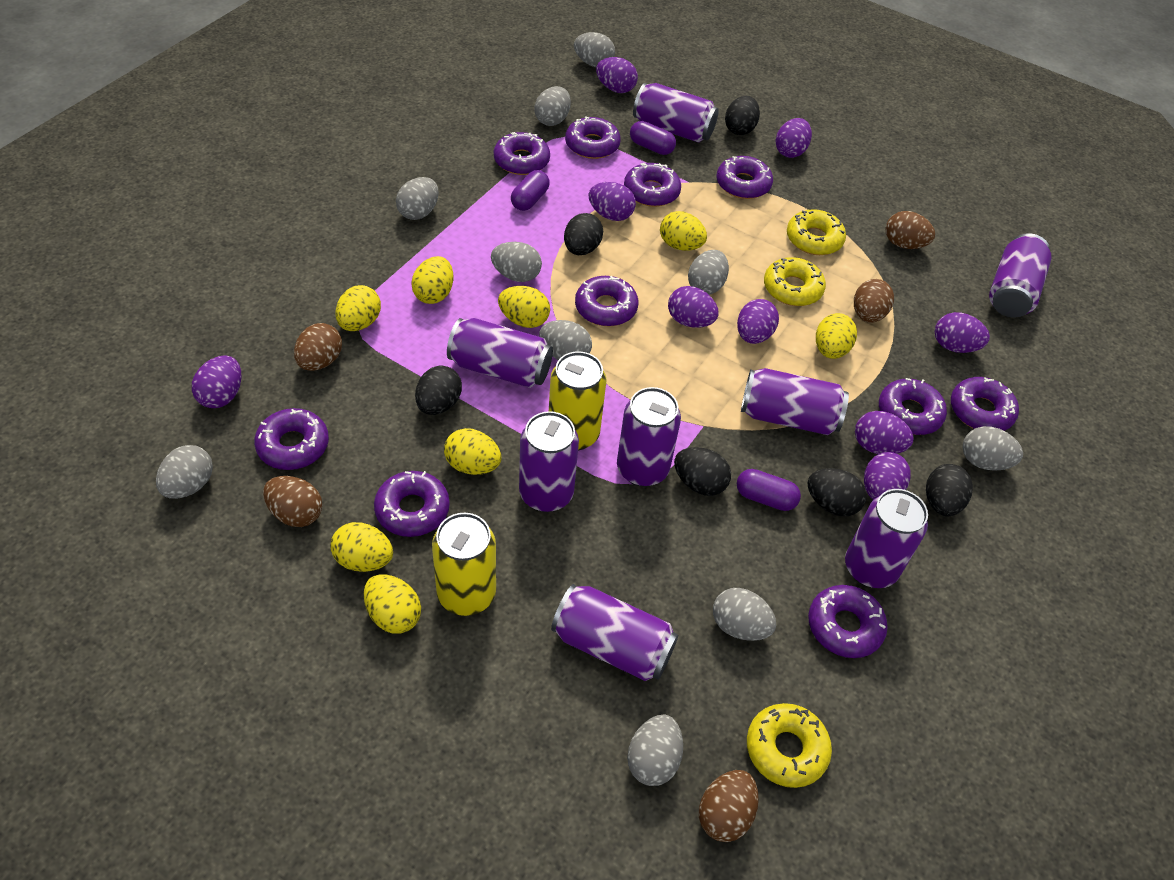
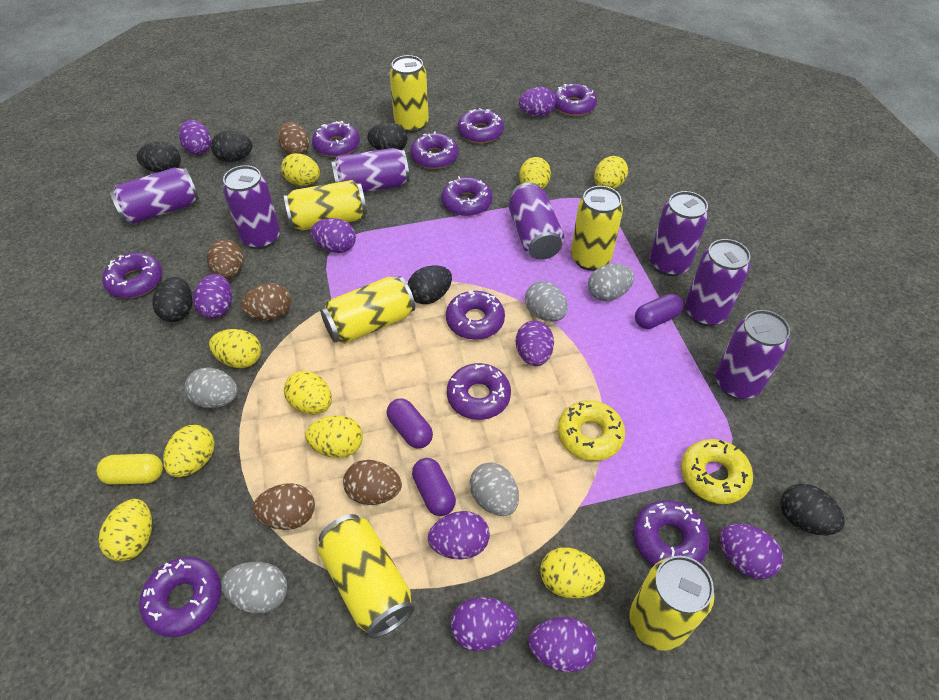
grey egg: [156,445,213,499] [396,177,439,220] [491,242,542,282] [535,86,571,126] [539,320,592,360] [574,32,615,67] [627,715,683,786] [688,250,729,295] [713,588,776,641] [962,426,1023,471] = 10 -> [184,367,238,408] [221,562,287,613] [469,463,519,516] [525,281,568,321] [588,264,634,301] = 5
purple can: [447,318,553,388] [519,411,579,512] [551,584,678,681] [617,387,681,487] [633,83,719,143] [741,368,849,435] [845,489,928,588] [989,234,1052,318] = 8 -> [110,167,199,224] [223,165,280,249] [331,148,410,193] [509,182,564,260] [650,191,708,276] [685,239,750,326] [715,310,790,399] = 7
yellow can: [432,513,496,616] [549,351,607,451] = 2 -> [284,180,367,230] [317,514,415,639] [320,276,415,344] [390,55,429,133] [571,186,623,271] [629,556,714,651] = 6
yellow capsule: none = 0 -> [97,454,163,485] = 1
yellow donut: [747,703,832,788] [764,257,826,306] [787,209,846,255] = 3 -> [558,400,625,461] [681,439,753,504] = 2
yellow egg: [330,522,393,572] [336,285,381,331] [364,574,421,633] [411,256,453,304] [444,428,502,475] [498,286,550,328] [660,211,707,251] [816,313,857,359] = 8 -> [98,499,152,561] [163,425,214,477] [209,329,261,368] [281,153,320,186] [284,371,332,415] [305,415,363,458] [519,157,551,189] [540,547,605,599] [594,156,628,189] = 9

